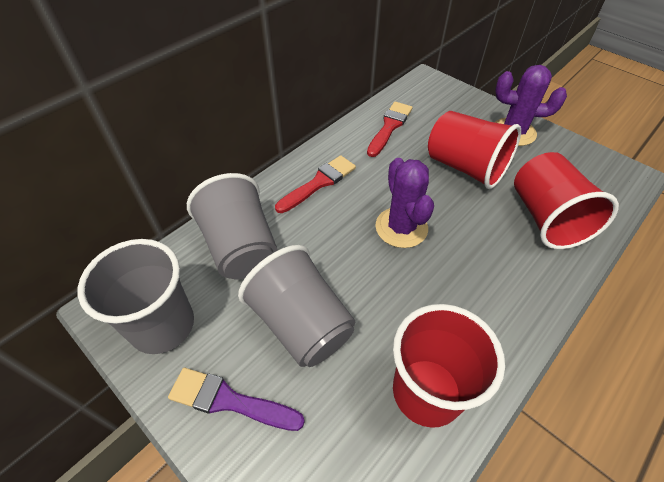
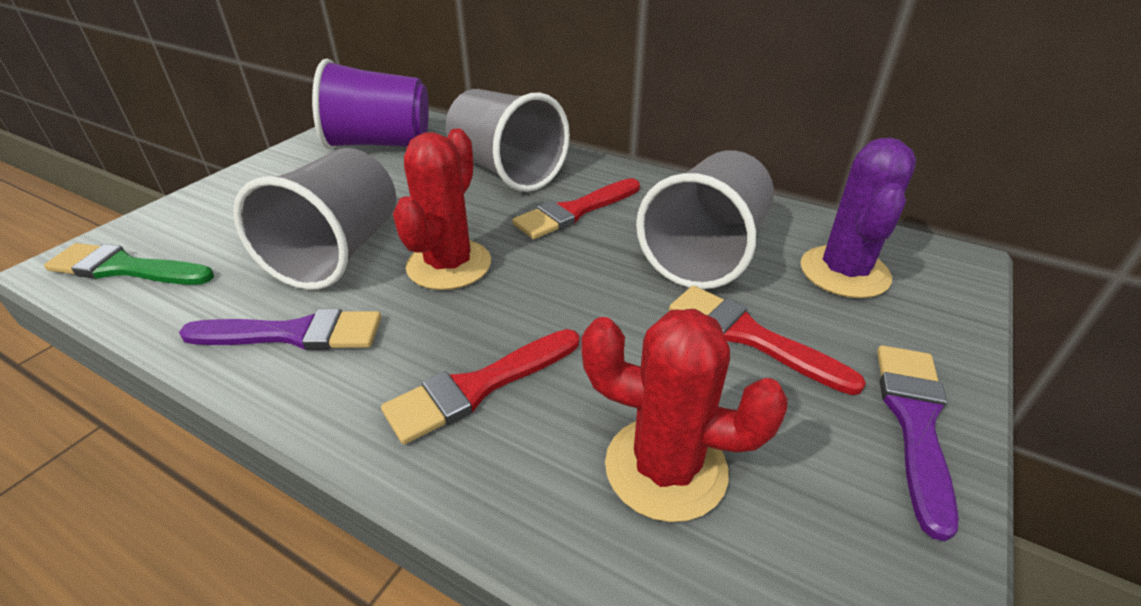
green brush: none = 0 -> [44,243,214,285] = 1
purple brush: [168,368,305,431] = 1 -> [179,309,381,350] [877,345,959,541] = 2
purple cactus: [375,158,434,248] [495,65,567,146] = 2 -> [801,138,916,298] = 1
purple cup: none = 0 -> [312,58,429,149] = 1
red brush: [275,155,356,213] [367,102,413,157] = 2 -> [381,329,579,445] [512,178,640,239] [669,286,866,395] = 3
red cactus: none = 0 -> [393,128,491,290] [581,309,788,522] = 2
red cup: [393,304,505,428] [428,111,521,189] [514,152,619,249] = 3 -> none = 0

